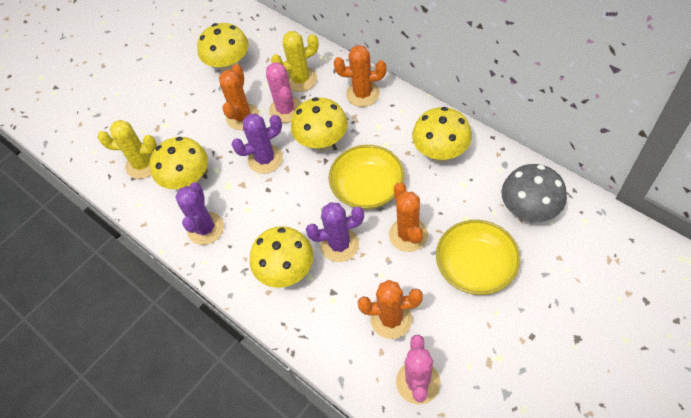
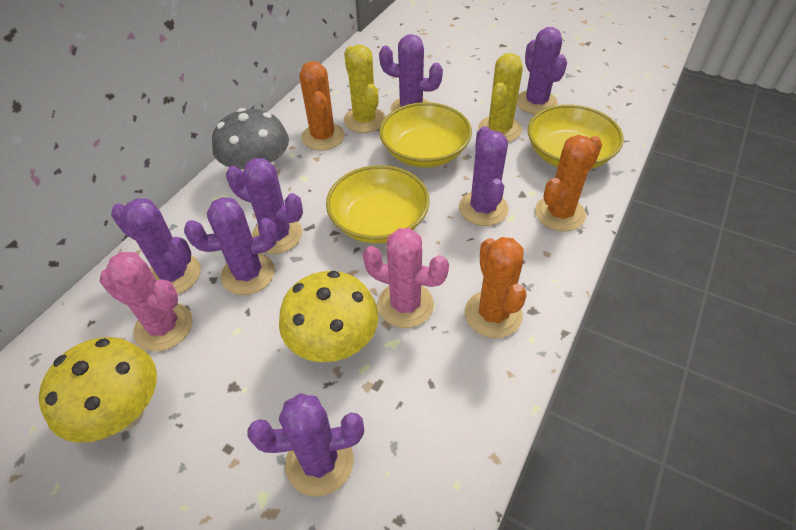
orange cactus: [219,64,259,130] [334,45,386,107] [358,280,423,339] [389,182,428,252] = 4 -> [299,61,345,151] [465,237,526,338] [535,135,602,231] = 3
purple cactus: [175,182,224,245] [231,113,283,174] [306,202,364,262] = 3 -> [111,198,201,294] [184,197,278,295] [226,158,303,254] [247,393,364,497] [379,34,443,112] [459,126,509,226] [517,27,567,114] = 7
yellow bowl: [329,145,404,209] [436,220,521,295] = 2 -> [326,165,430,243] [379,102,472,168] [528,104,624,169] = 3
yellow mushroom: [150,137,208,189] [197,23,249,72] [250,226,313,288] [291,97,348,152] [412,107,472,163] = 5 -> [39,337,157,443] [279,271,379,362] = 2

